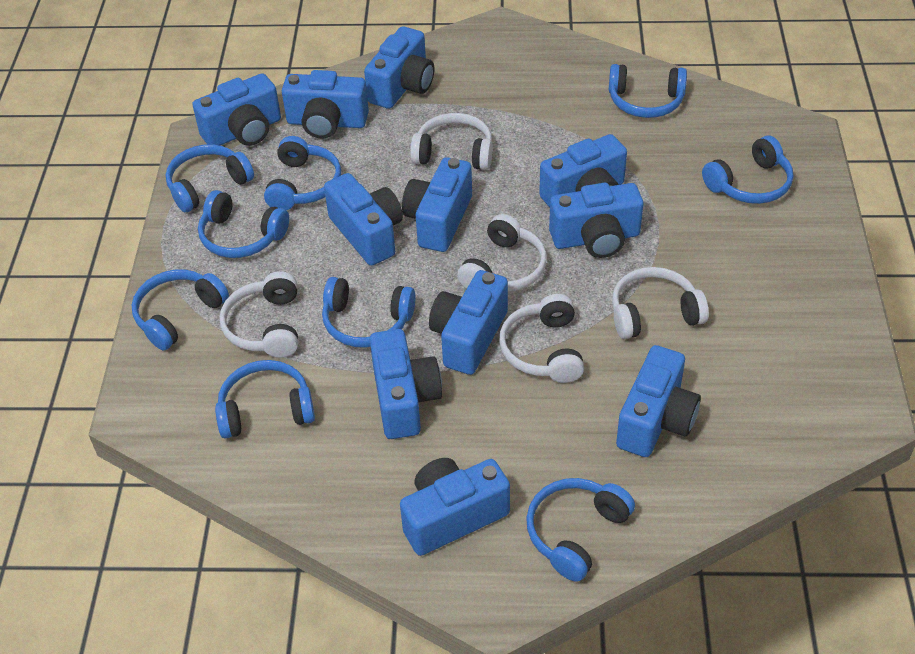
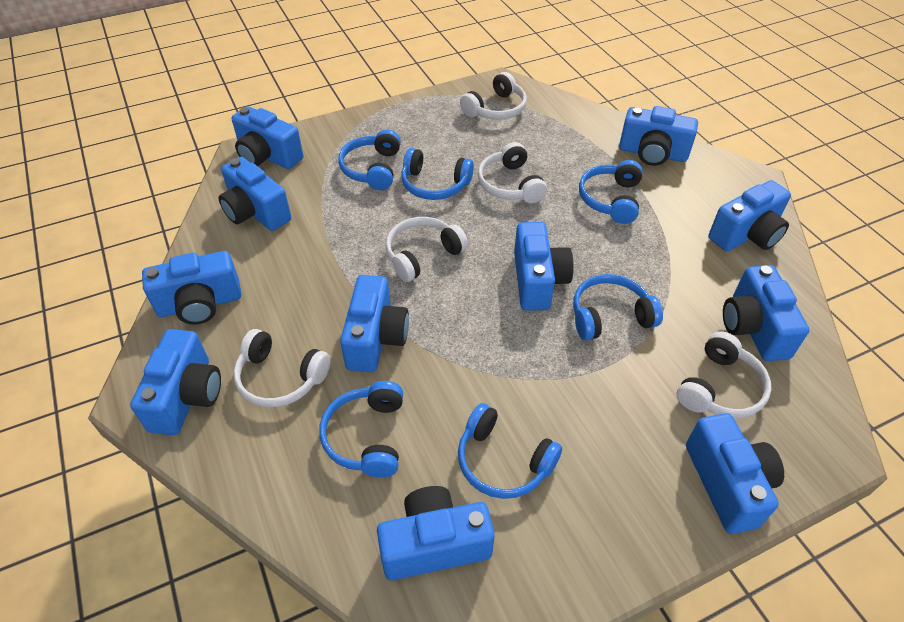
blue headphones: [132,270,229,350] [166,144,254,212] [198,190,289,258] [215,360,315,438] [264,136,341,210] [322,277,415,348] [526,478,635,582] [609,64,687,118] [702,136,793,204] = 9 -> [319,381,403,478] [338,129,401,190] [401,148,474,200] [458,403,562,499] [573,274,663,340] [579,160,643,224] = 6

